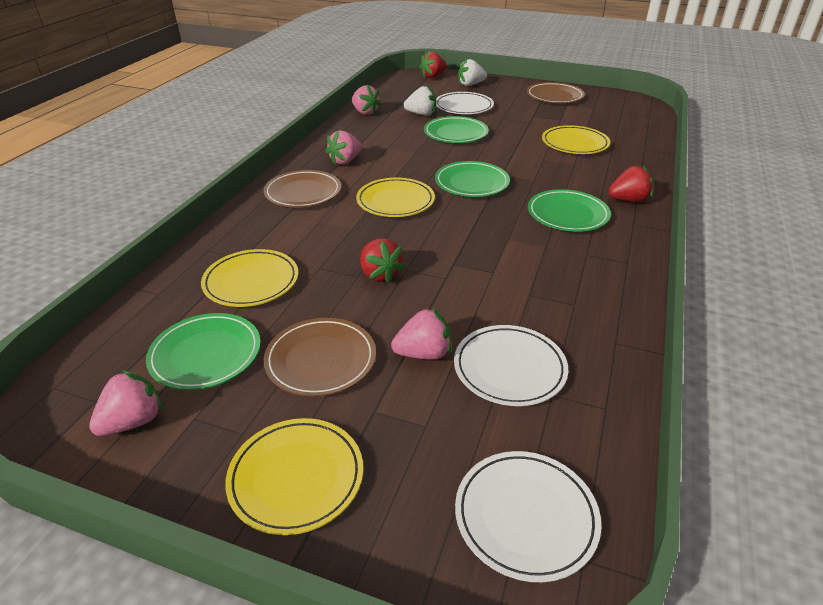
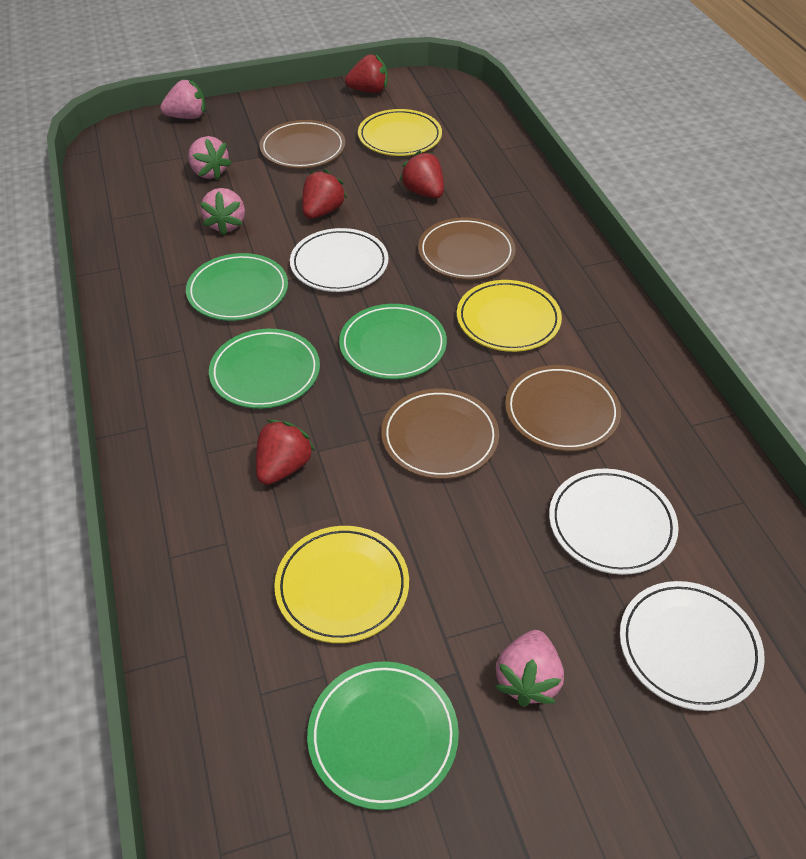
brown plate: [264,170,341,208] [264,318,376,397] [527,82,585,103] = 3 -> [260,120,345,168] [381,389,499,479] [418,218,516,280] [505,365,621,451] = 4
red strawberry: [360,238,405,284] [419,51,447,78] [608,165,653,202] = 3 -> [256,420,315,485] [302,169,347,219] [345,54,388,93] [399,151,444,198] = 4
white strawberry: [404,85,436,116] [458,58,487,86] = 2 -> none = 0
yellow plate: [201,249,298,307] [225,418,363,535] [356,178,435,217] [542,125,610,154] = 4 -> [274,526,409,643] [358,109,442,156] [457,280,562,352] = 3

